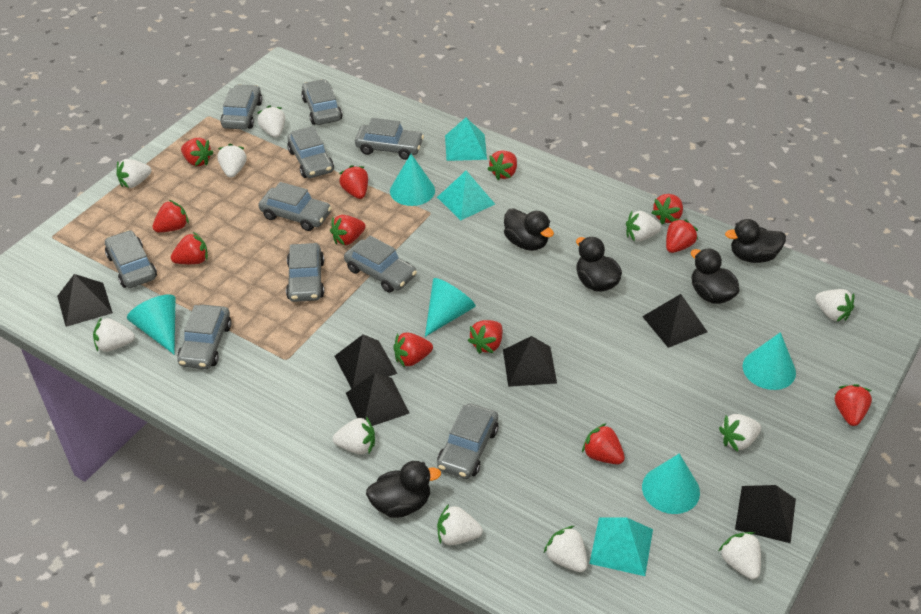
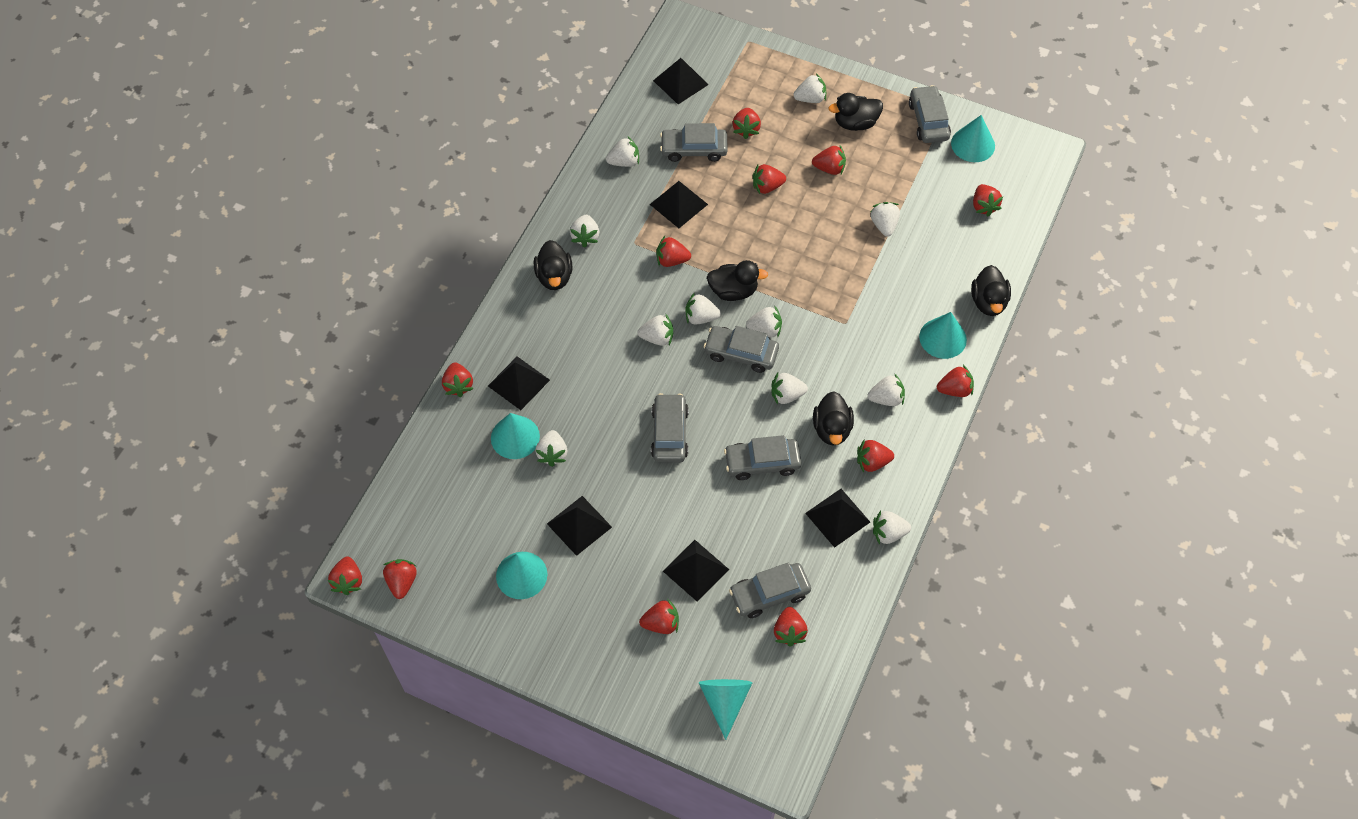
grey car: [105,230,157,288] [177,305,231,369] [220,84,262,130] [259,182,332,231] [286,243,324,302] [287,126,334,178] [301,79,342,125] [344,235,417,292] [355,118,424,160] [437,403,498,479] = 10 -> [651,393,689,462] [660,123,728,162] [704,326,779,373] [724,435,801,480] [729,563,811,618] [909,85,951,143] = 6
turquoise pyramid: [437,171,495,220] [445,117,487,161] [589,518,653,576] = 3 -> none = 0

